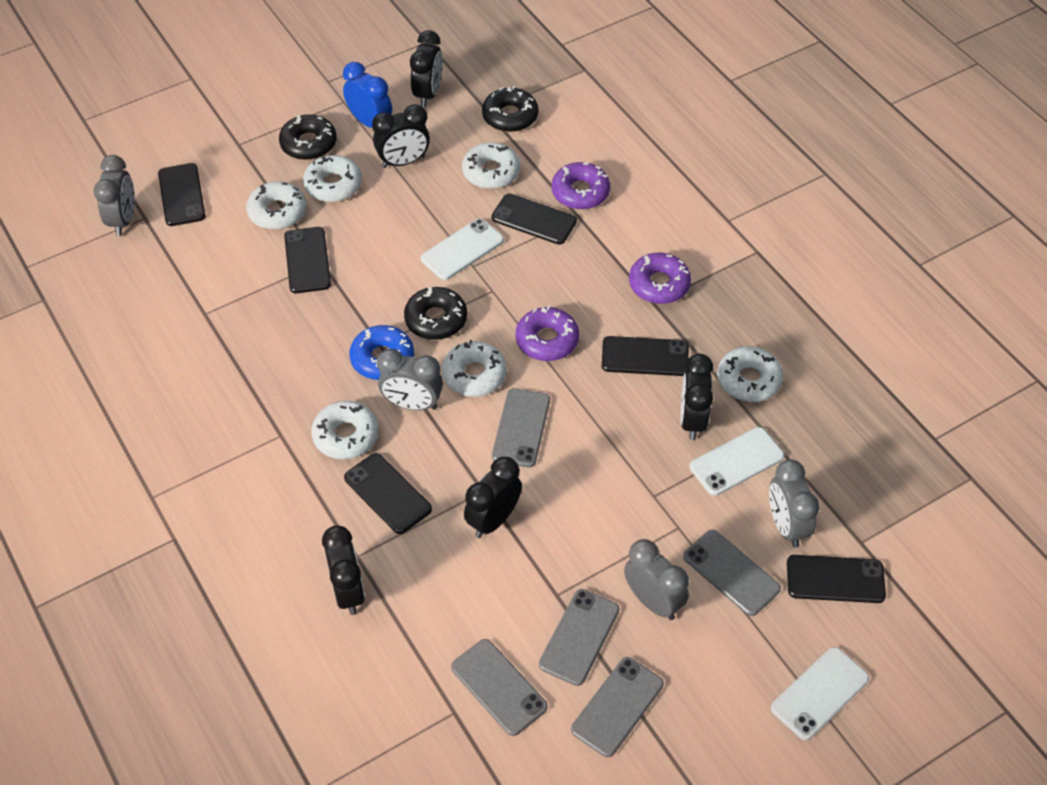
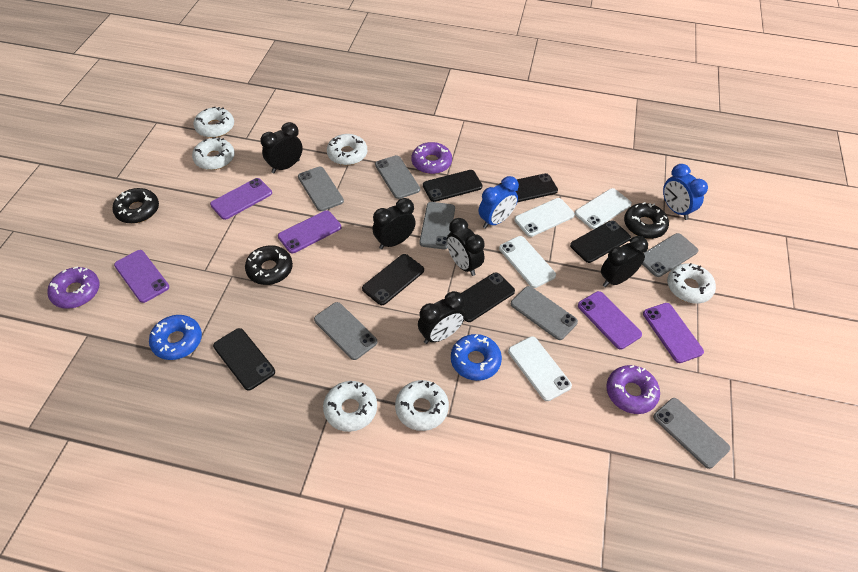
blue clock: [343,62,392,128] = 1 -> [479,176,519,229] [663,164,708,220] = 2
blue donut: [349,325,414,380] = 1 -> [149,315,202,360] [451,334,502,381] = 2
grey clock: [93,155,135,236] [377,349,443,410] [624,539,689,620] [769,459,819,548] = 4 -> none = 0
grey phone: [451,639,548,736] [492,388,550,467] [539,589,619,686] [571,657,664,757] [683,530,781,616] = 5 -> [298,167,344,211] [314,302,378,360] [375,155,420,199] [419,202,455,249] [511,286,578,340] [642,233,698,277] [653,398,730,469] = 7
purple phone: none = 0 -> [114,250,169,303] [210,178,272,220] [278,210,341,253] [578,291,642,350] [643,303,704,363] = 5
white phone: [421,219,504,280] [689,427,784,496] [771,647,869,741] = 3 -> [499,236,556,288] [508,336,572,401] [514,198,575,237] [575,188,632,229] = 4

